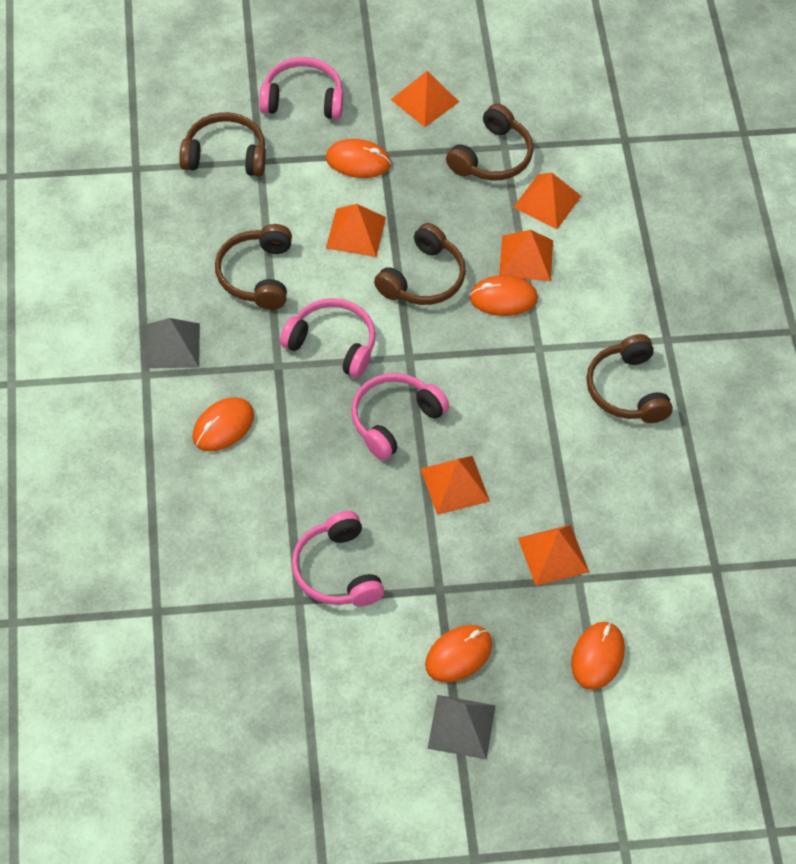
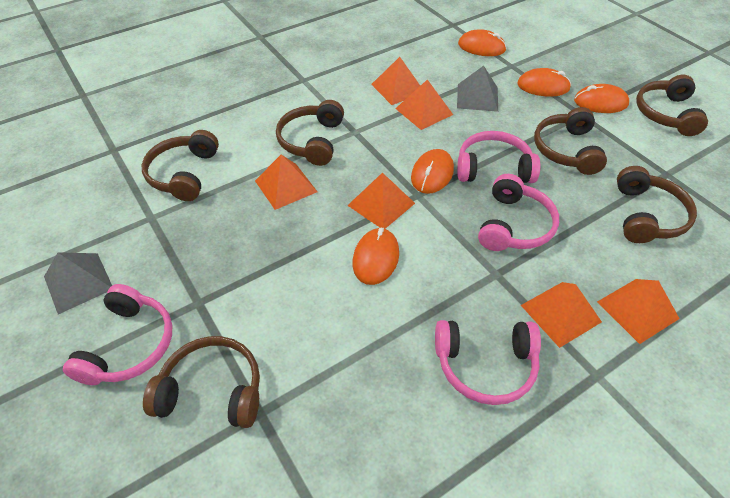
brown headphones: [179,112,266,177] [215,224,292,310] [374,223,466,305] [446,104,533,180] [586,334,673,423] = 5 -> [141,130,219,201] [143,336,260,428] [276,100,344,166] [534,107,607,175] [617,166,697,243] [636,75,708,136] = 6

